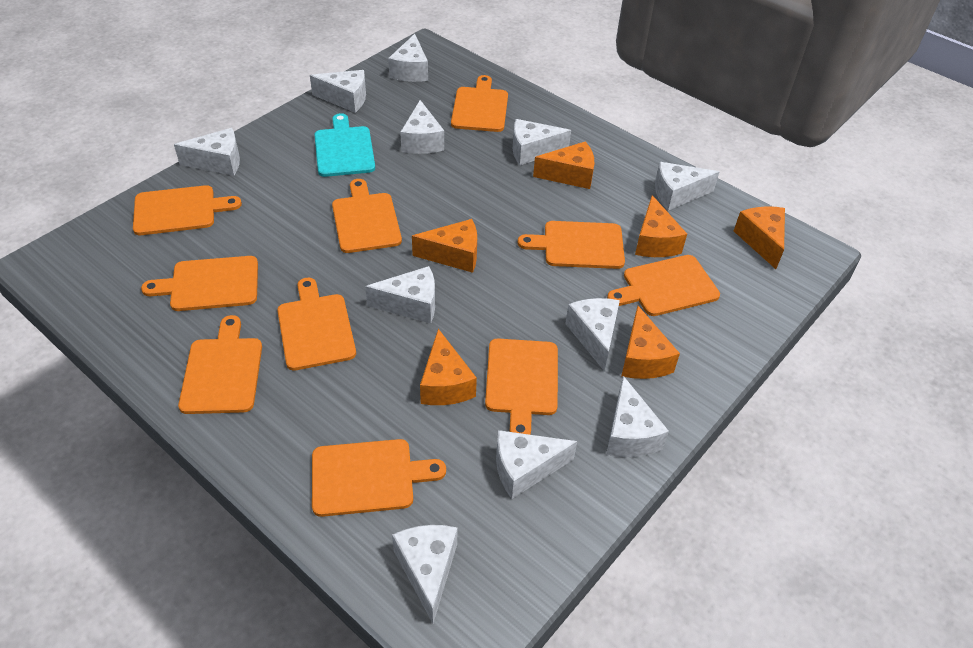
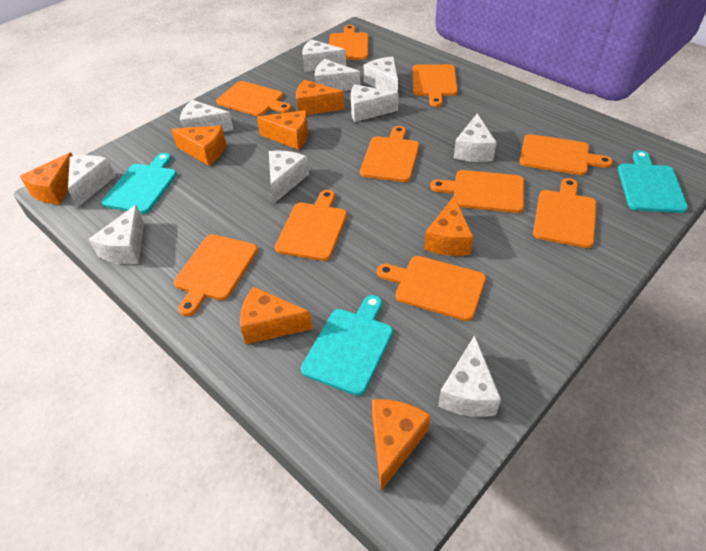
orange cheese: [412,219,477,273] [420,329,477,405] [533,141,594,189] [621,306,680,379] [635,195,687,257] [734,206,785,269] = 6 -> [20,153,73,204] [171,126,226,166] [240,287,313,344] [257,110,308,150] [296,80,344,115] [372,399,431,490] [424,197,473,256] = 7
turquoise cutting board: [314,113,375,177] = 1 -> [102,153,177,214] [301,295,393,396] [618,150,688,213] = 3
white cheese: [174,128,240,176] [310,70,366,113] [365,266,435,323] [388,34,428,82] [392,525,458,623] [400,100,444,154] [496,430,577,499] [513,119,571,165] [565,298,620,371] [606,376,669,457] [655,162,719,210] = 11 -> [68,155,116,208] [89,205,144,264] [180,100,233,132] [269,151,309,203] [302,39,346,72] [315,59,360,91] [351,84,399,122] [364,57,398,92] [438,335,501,417] [454,114,497,162] = 10

